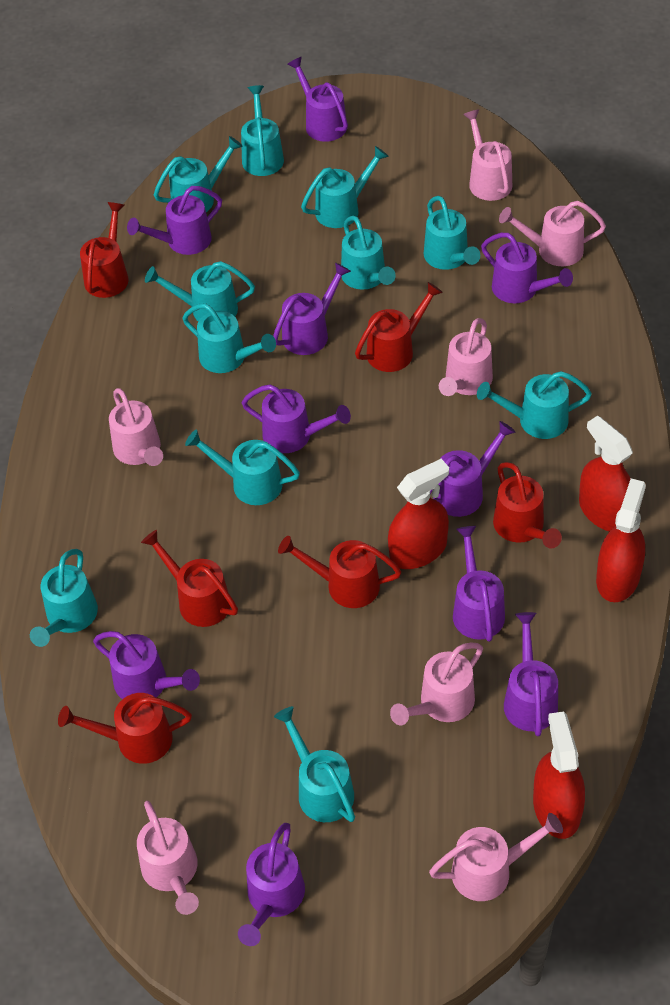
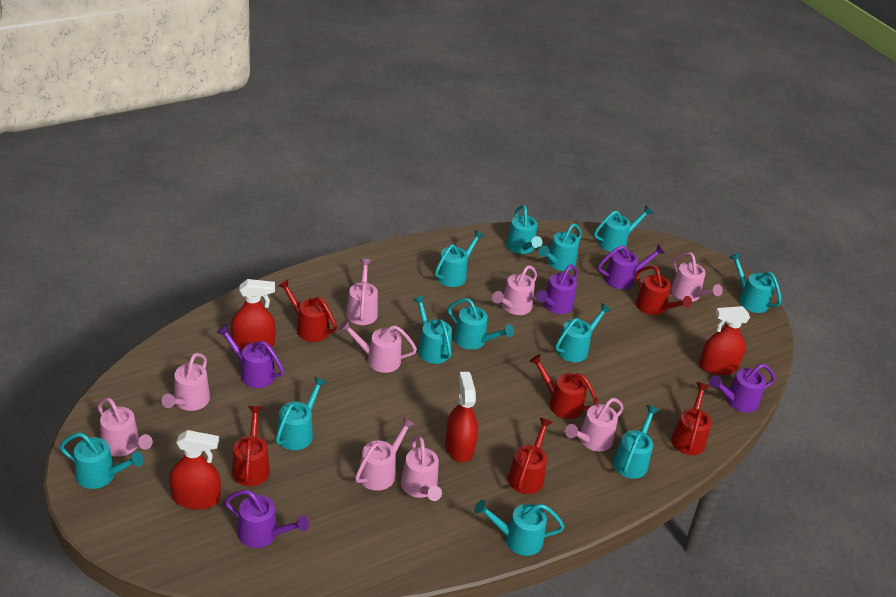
pink watering can: [109,388,163,466] [137,801,199,915] [390,643,483,725] [429,813,563,901] [439,318,493,396] [463,109,512,201] [499,201,606,266] = 7 -> [98,398,153,457] [161,353,210,411] [339,319,417,373] [346,259,378,325] [355,417,415,491] [401,436,442,501] [492,265,537,315] [565,398,624,451] [671,252,723,302] = 9
purple watering can: [93,631,200,699] [127,186,222,255] [238,823,305,946] [241,384,351,453] [273,262,351,355] [287,57,348,142] [430,421,515,517] [453,526,505,642] [481,233,573,303] [504,612,558,736] = 10 -> [216,325,284,388] [225,490,309,548] [536,264,578,314] [598,244,665,289] [709,363,775,413] = 5
turquoise watering can: [30,549,98,647] [145,261,255,321] [154,136,243,212] [182,303,276,373] [185,430,300,505] [241,85,284,176] [274,706,355,822] [301,146,389,228] [341,215,396,290] [424,196,480,270] [477,371,592,439] = 11 -> [60,432,144,489] [276,376,326,450] [413,296,452,364] [435,230,484,287] [448,298,514,350] [474,500,565,556] [506,205,542,254] [538,223,582,271] [555,303,612,362] [594,205,653,252] [613,405,659,479] [730,253,782,313] = 12

